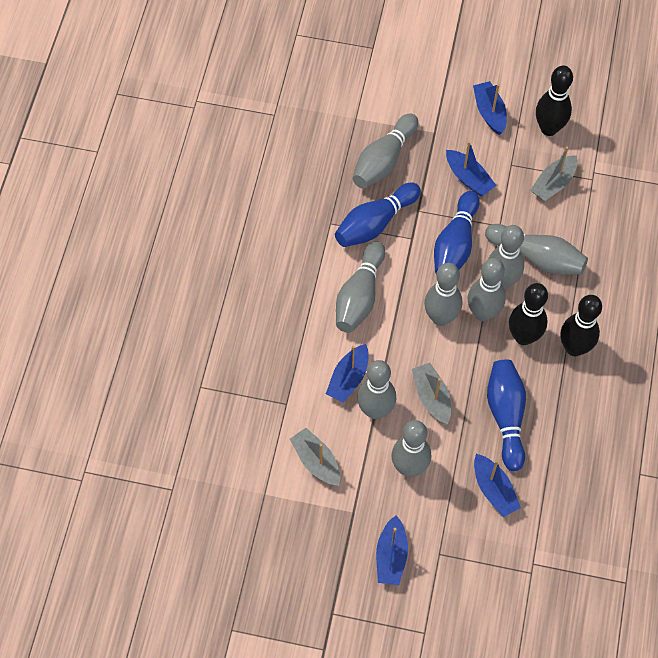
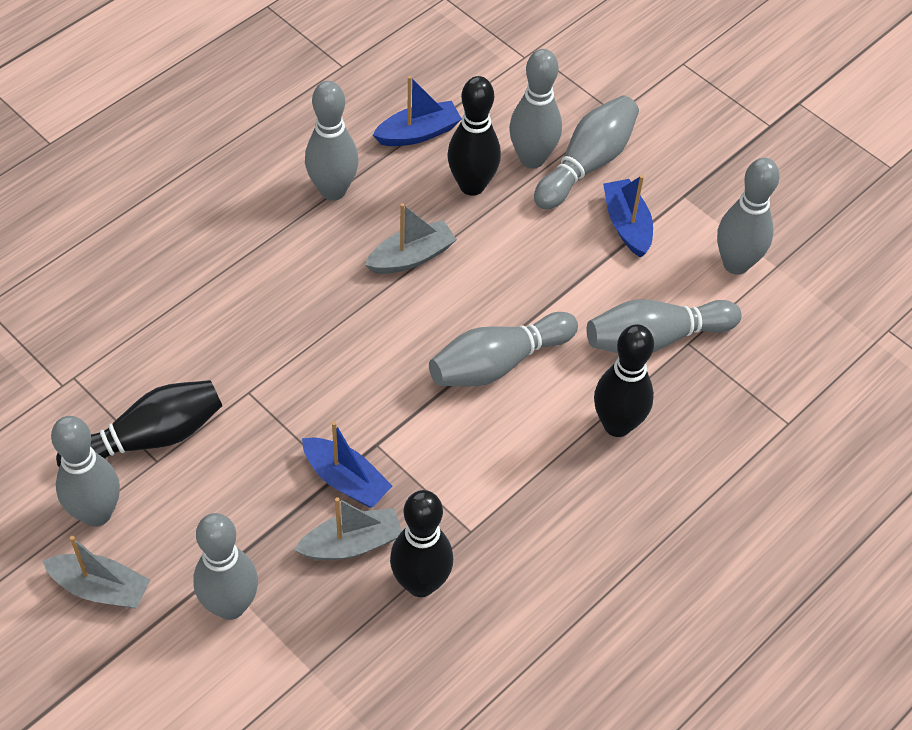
black bowling pin: [509,283,548,345] [536,65,573,136] [561,295,602,356] = 3 -> [56,380,222,467] [390,490,453,597] [447,76,501,196] [594,324,654,437] = 4
blue boat: [326,344,369,403] [376,515,408,585] [446,141,497,196] [473,81,507,135] [474,454,521,517] = 5 -> [302,421,392,508] [373,76,462,146] [603,175,653,258] = 3
blue bowling pin: [335,182,421,247] [434,191,480,273] [487,360,526,471] = 3 -> none = 0

